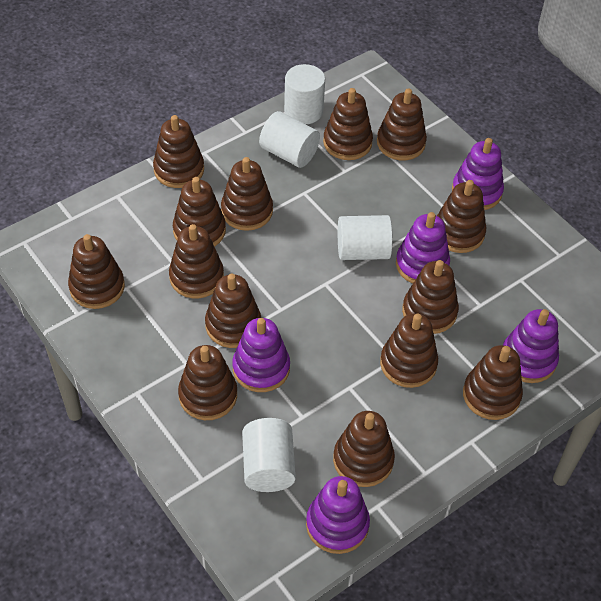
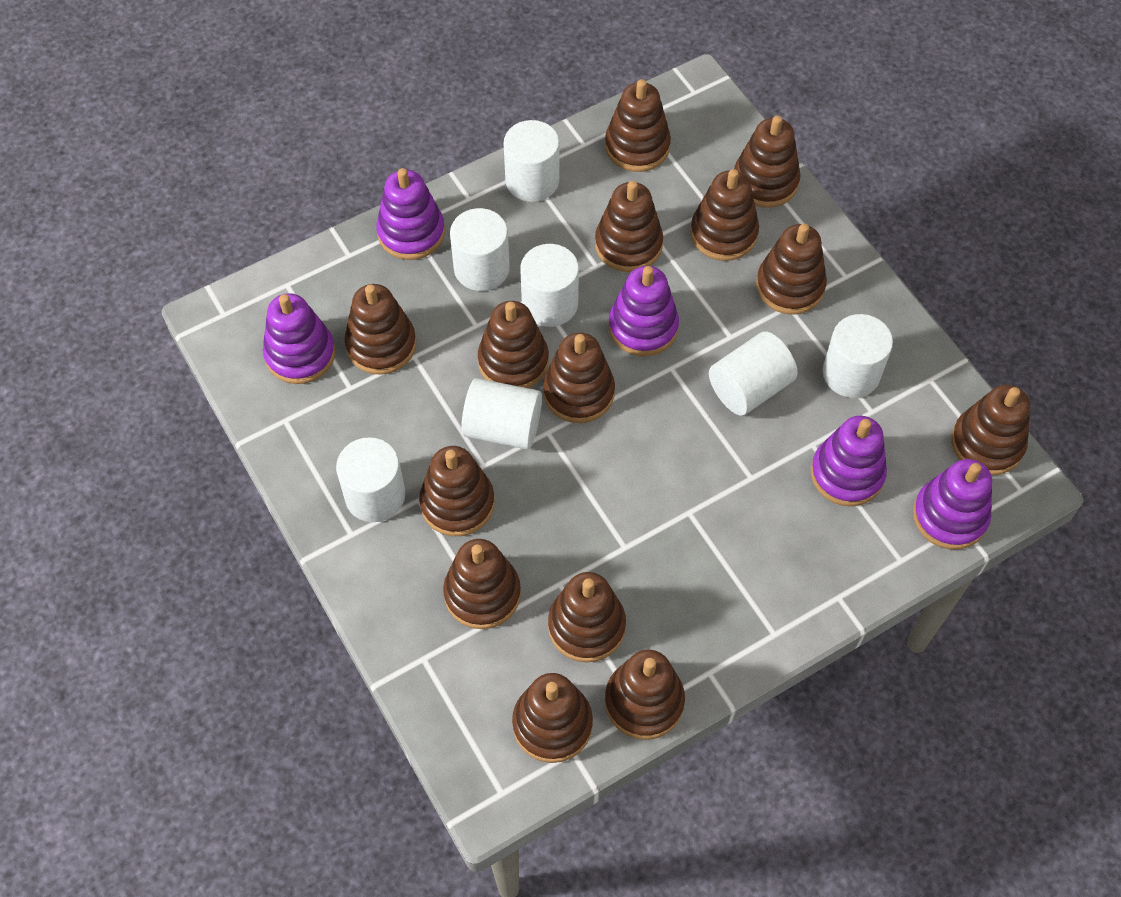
white cylinder: [242,418,296,492] [259,111,320,168] [284,64,325,124] [338,215,393,260] = 4 -> [336,437,405,522] [450,208,510,291] [461,378,542,450] [503,120,559,202] [520,244,579,327] [709,332,798,416] [823,314,893,398] = 7

